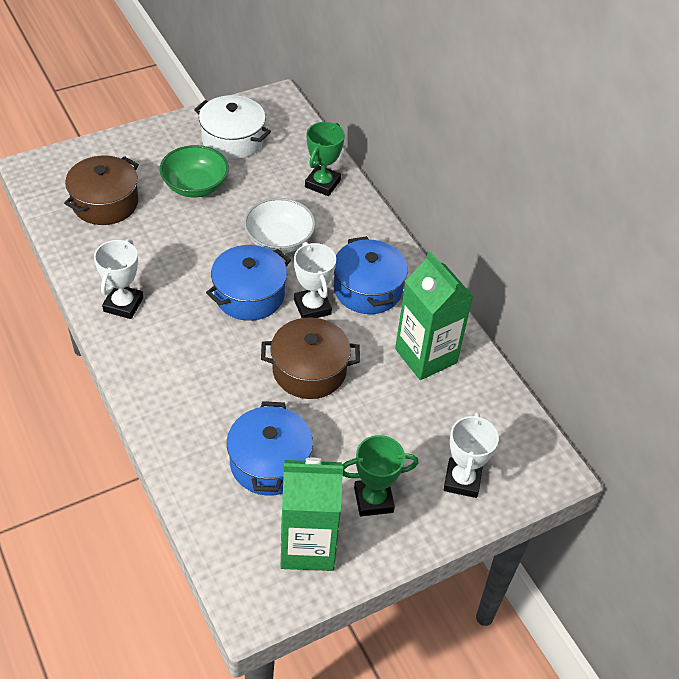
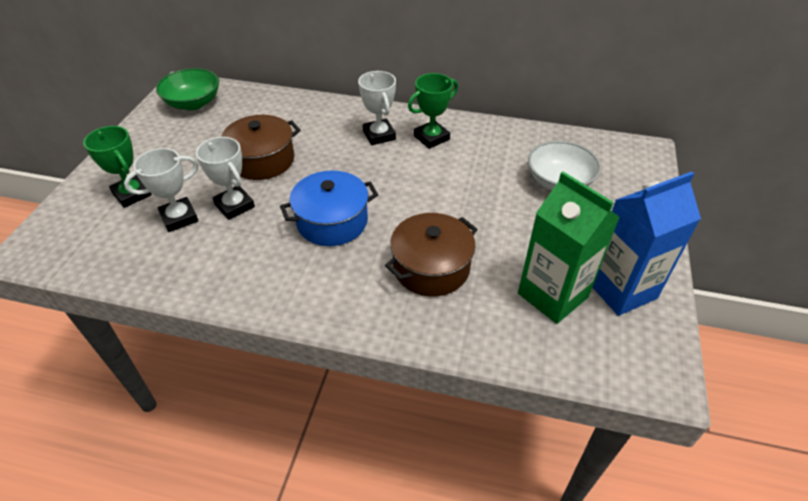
blue carton: none = 0 -> [592,172,701,316] = 1
blue pot: [206,245,291,321] [227,401,313,496] [334,236,408,314] = 3 -> [280,170,378,246] = 1
green carton: [281,458,343,571] [395,251,473,380] = 2 -> [518,172,620,324] = 1
white pot: [194,95,271,159] = 1 -> none = 0

